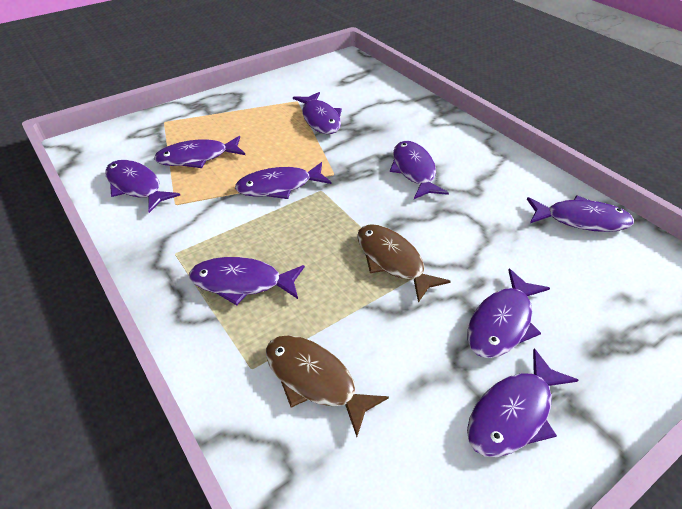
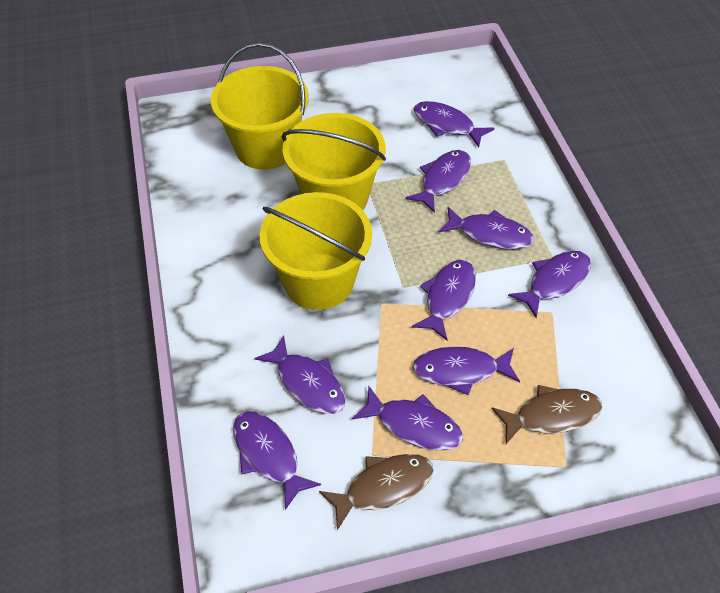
yellow bucket: none = 0 -> [211,43,309,170] [259,192,372,310] [282,113,386,210] = 3

